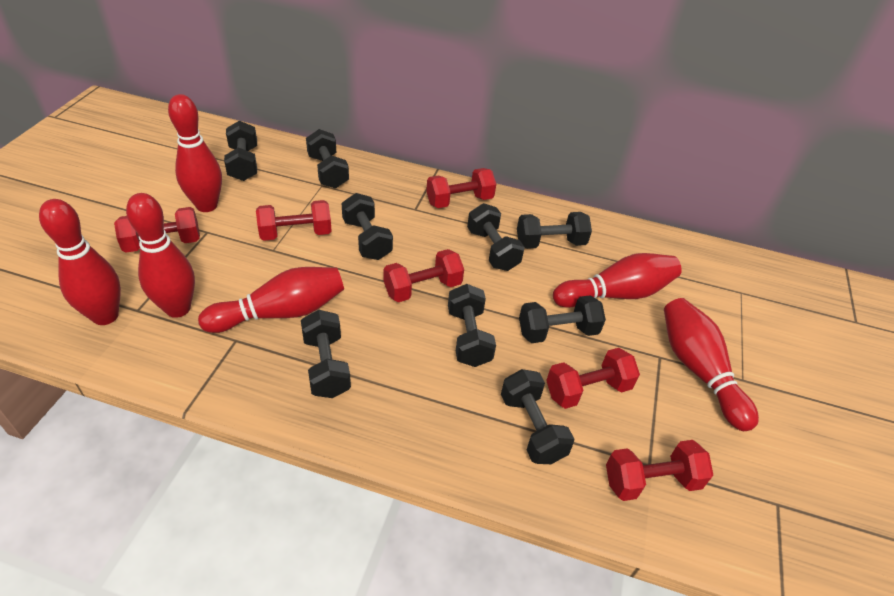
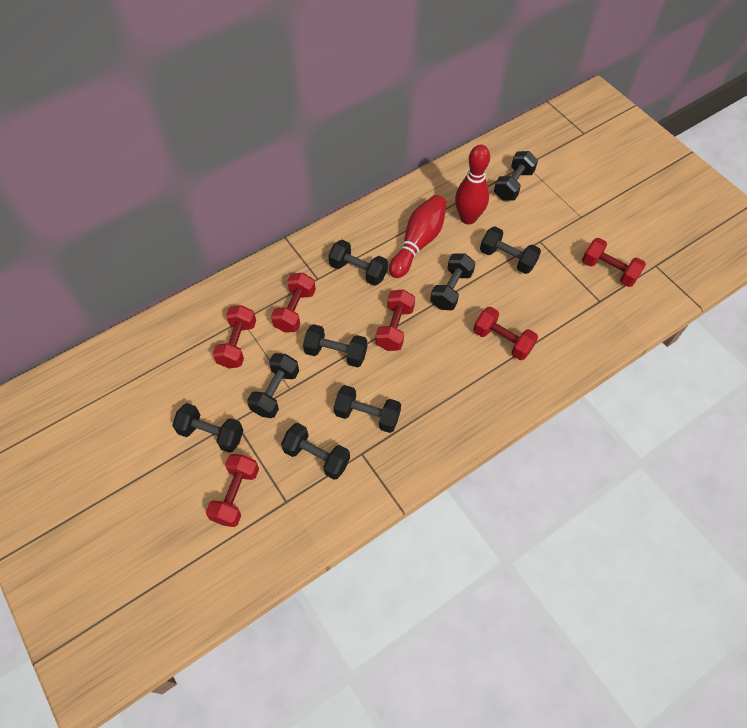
red bowling pin: [39,199,121,325] [126,193,195,318] [168,94,222,212] [198,267,344,333] [553,253,682,308] [664,298,759,431] = 6 -> [389,195,447,278] [455,145,490,225] = 2

